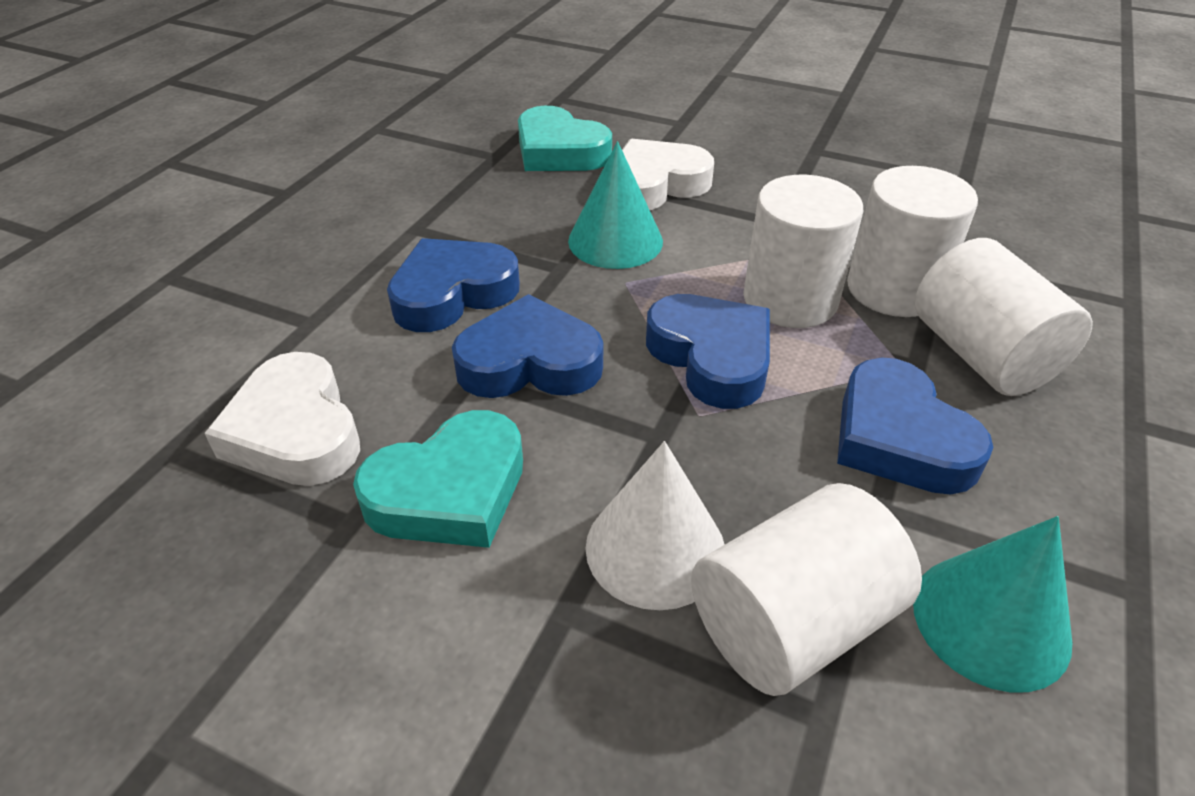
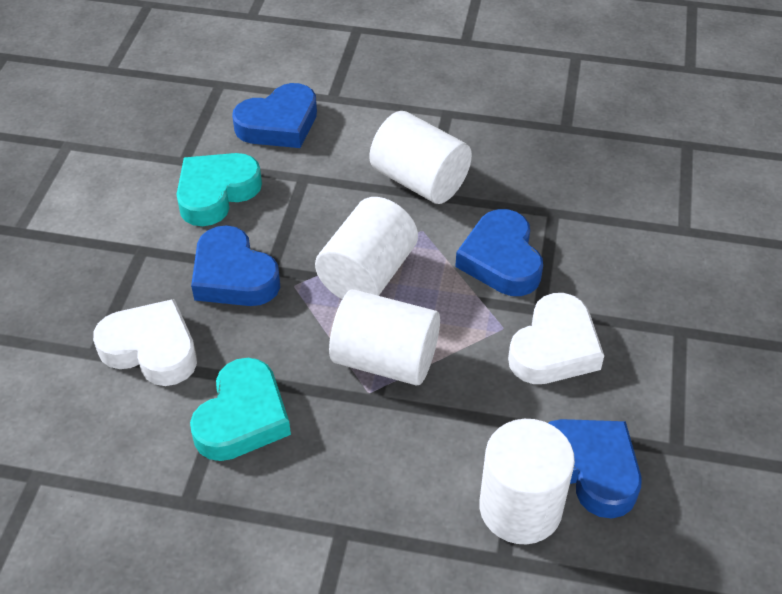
turquoise cone: [568,141,663,269] [913,516,1072,692] = 2 -> none = 0
white cone: [586,441,725,610] = 1 -> none = 0

